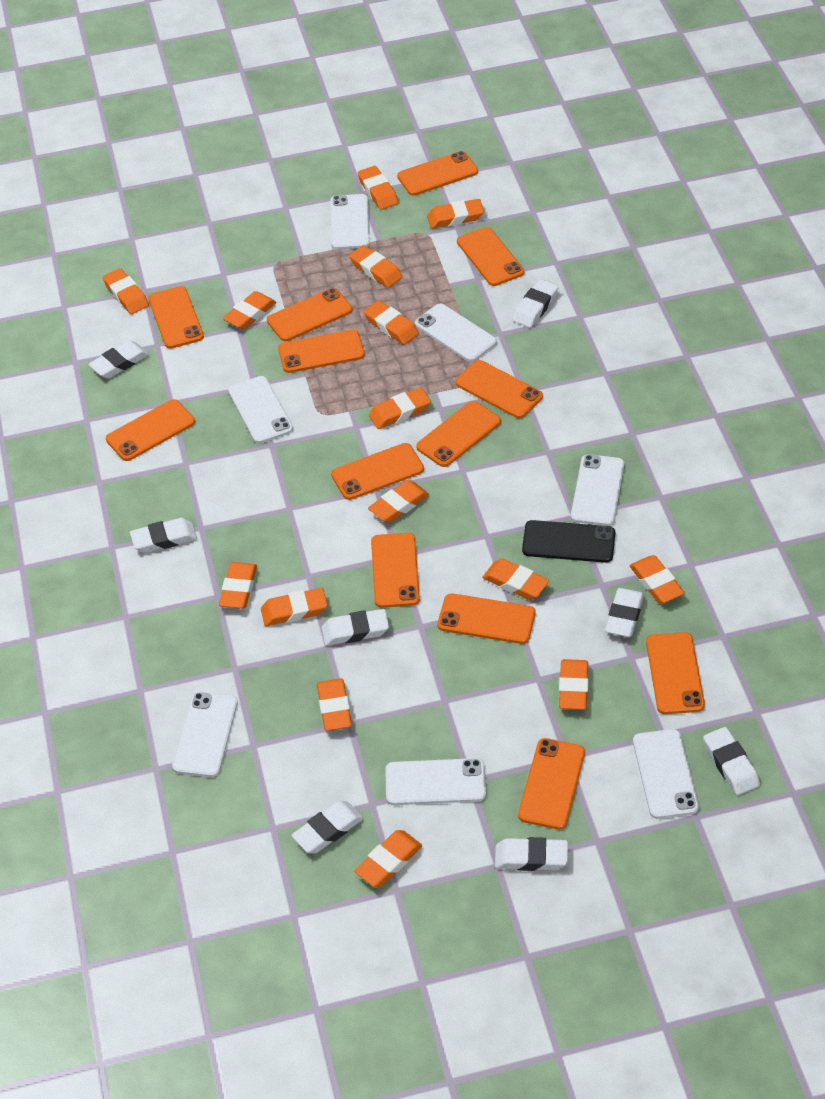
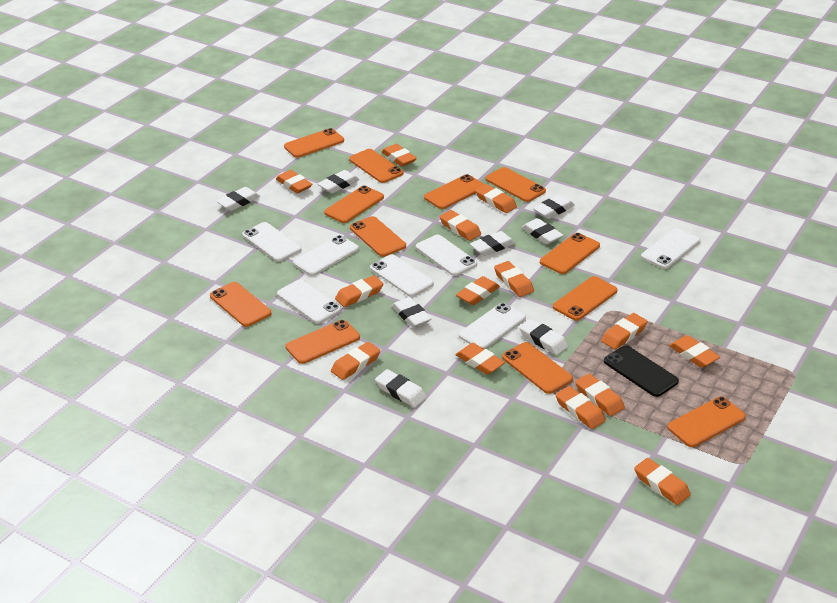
orange eraser: [103,268,149,314] [219,562,257,609] [223,291,276,330] [261,588,328,626] [317,678,352,731] [349,245,403,288] [354,830,422,887] [358,166,399,210] [364,300,419,345] [368,480,429,523] [369,388,431,429] [427,199,484,228] [482,559,549,600] [559,659,588,710] [630,555,685,604] = 15 -> [276,170,312,193] [331,342,380,380] [335,275,383,307] [382,144,417,167] [439,210,481,241] [455,343,505,375] [456,276,500,305] [475,184,517,213] [494,261,534,297] [555,386,606,429] [575,374,625,416] [601,313,648,350] [634,458,691,505] [669,335,720,368] = 14
orange phone: [106,399,195,461] [148,286,204,349] [267,288,352,341] [278,329,365,373] [331,443,424,500] [371,533,420,608] [397,151,478,196] [416,401,501,467] [437,593,535,644] [456,360,543,418] [457,227,524,286] [518,738,585,829] [646,632,705,714] = 13 -> [210,282,271,327] [284,128,344,158] [285,320,360,364] [324,186,384,223] [349,149,404,183] [350,216,406,257] [424,174,485,209] [485,167,546,202] [502,342,573,394] [540,233,600,274] [553,276,618,321] [667,397,746,447] = 12

